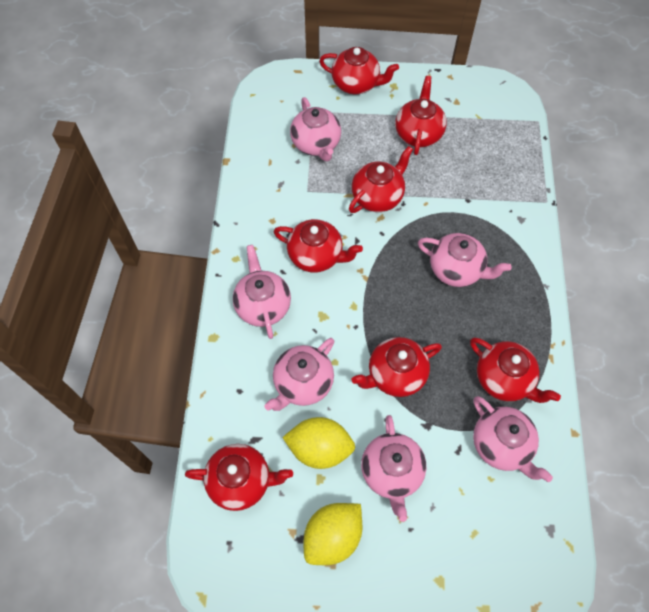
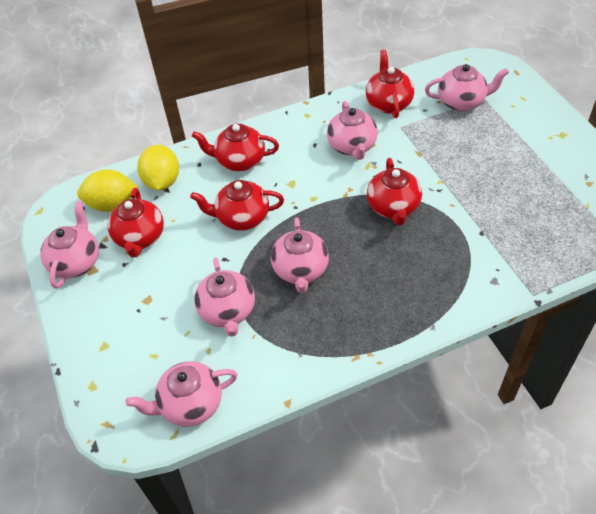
red teapot: [185,444,293,511] [274,219,363,273] [319,47,399,94] [349,146,413,213] [352,337,442,397] [395,76,446,155] [470,337,561,403] = 7 -> [108,188,164,258] [190,180,284,231] [192,124,279,171] [366,50,414,118] [367,158,422,226] = 5

